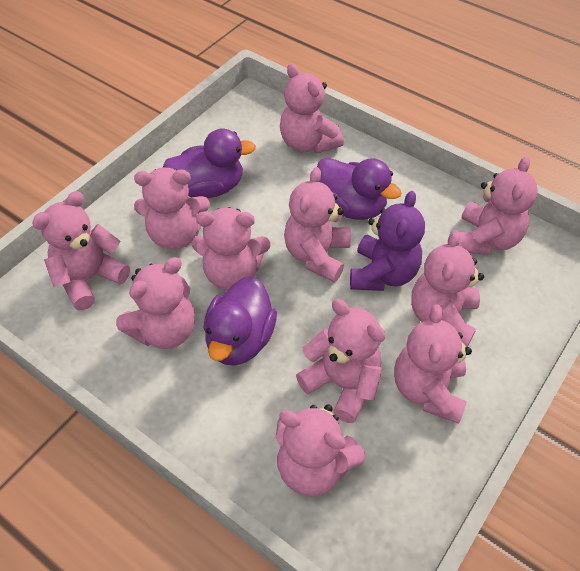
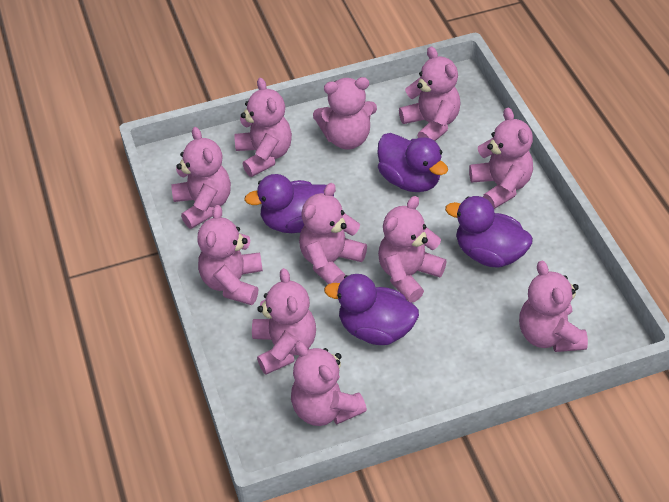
purple duck: [163,129,256,198] [203,276,277,366] [317,157,402,220] = 3 -> [244,174,334,233] [324,274,419,345] [377,133,448,192] [445,196,533,267] = 4
purple teddy bear: [350,191,425,291] = 1 -> none = 0

